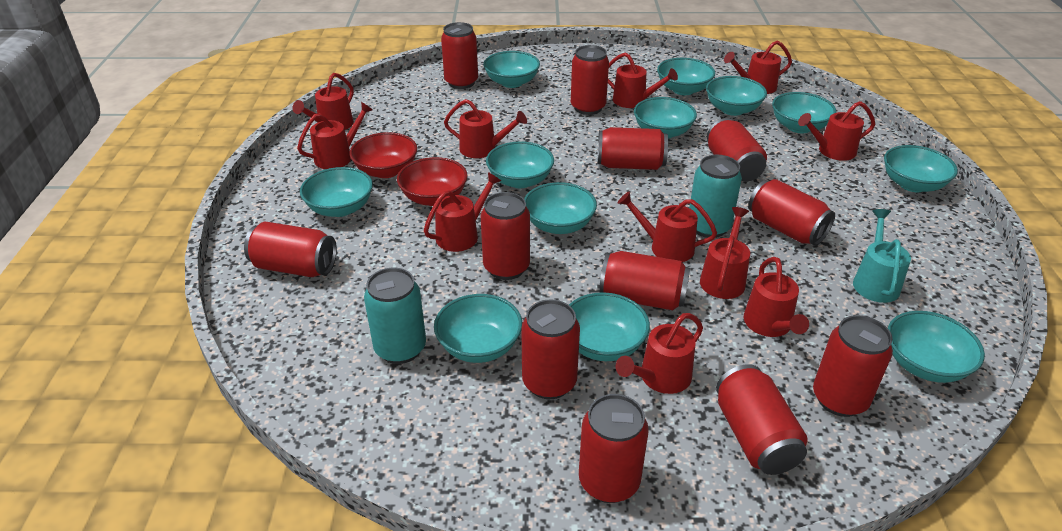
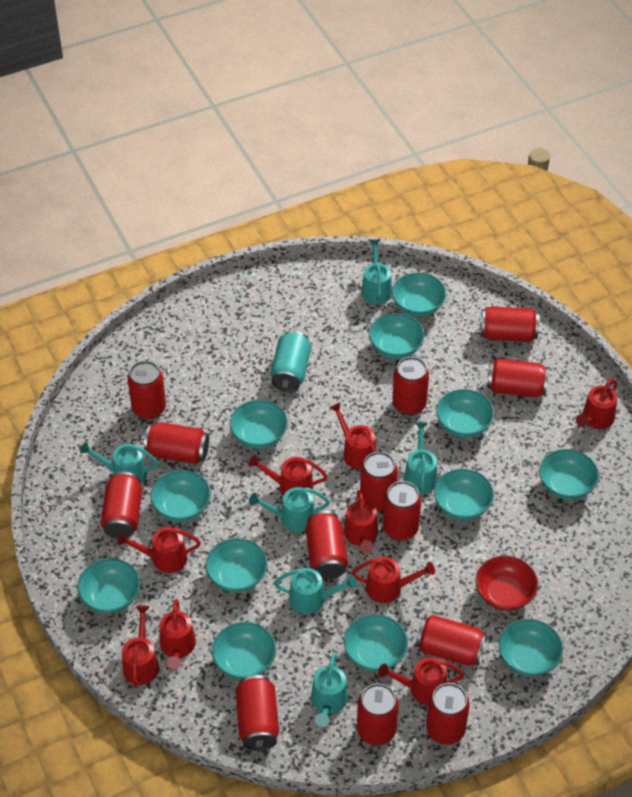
red bowl: [349,132,417,178] [397,157,468,206] = 2 -> [476,556,538,611] = 1
red can: [244,222,337,277] [441,22,478,89] [481,192,530,280] [521,299,580,399] [571,45,609,115] [579,394,649,503] [597,127,668,170] [599,251,690,310] [707,118,767,182] [716,364,808,475] [748,179,835,246] [813,315,893,417] = 12 -> [101,471,142,539] [128,361,166,420] [144,422,209,464] [235,675,279,751] [306,511,348,580] [357,683,399,745] [360,452,398,511] [383,481,421,541] [392,357,429,415] [416,615,487,666] [426,683,470,745] [480,307,539,342] [487,359,549,397] = 13
red watering can: [293,73,354,130] [297,102,373,169] [424,172,501,252] [444,99,527,158] [608,53,678,108] [616,313,703,394] [618,192,717,262] [700,207,750,299] [724,40,792,94] [743,257,809,337] [798,101,875,161] = 11 -> [118,527,201,573] [122,605,159,688] [160,599,196,670] [248,455,327,496] [330,402,377,469] [344,490,378,554] [351,557,435,603] [378,657,465,705] [576,379,618,429] = 9
turquoise can: [364,268,426,364] [689,155,742,238] = 2 -> [270,331,311,392] = 1
turquoise watering can: [853,209,911,303] = 1 -> [80,442,159,485] [249,487,330,532] [274,568,357,614] [311,654,348,727] [361,239,392,304] [404,422,437,494] = 6

